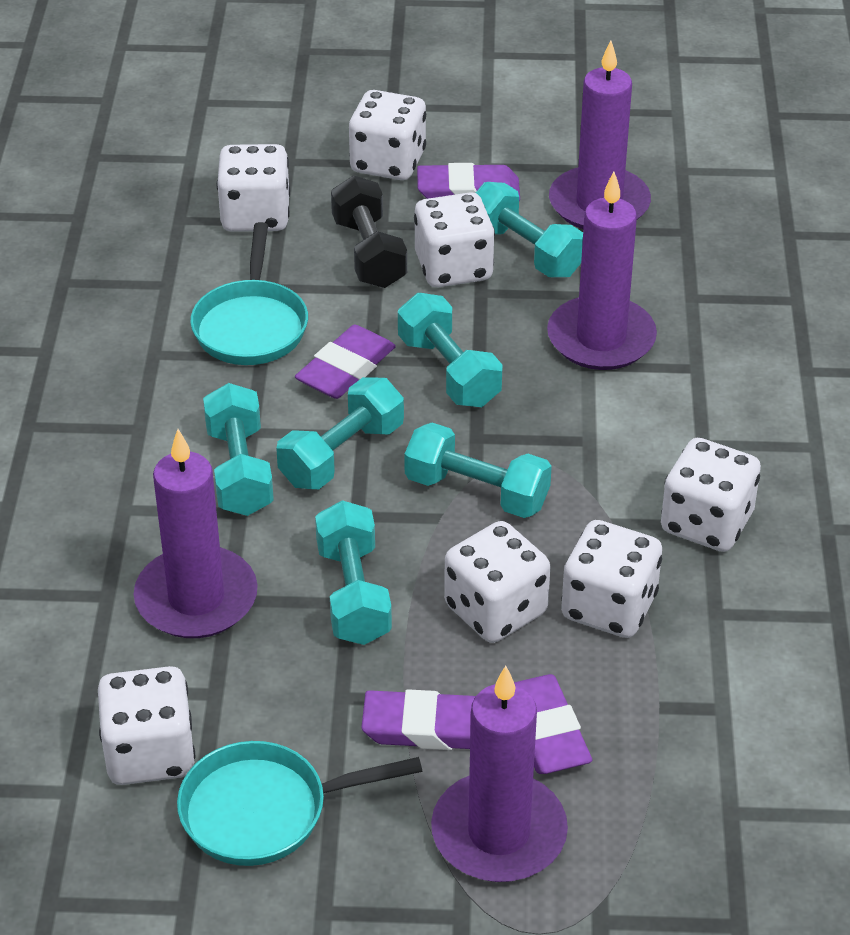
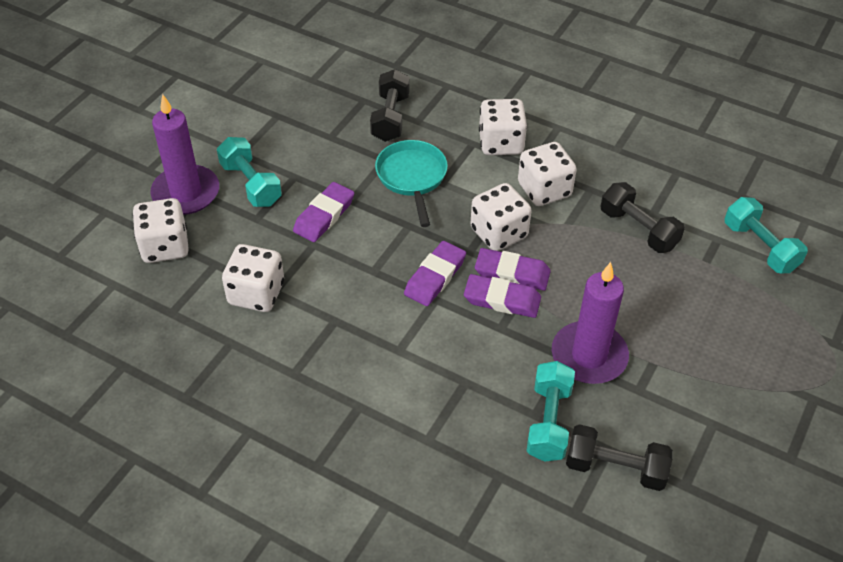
black dumbbell: [331,176,407,288] = 1 -> [370,69,410,142] [566,424,673,491] [600,182,685,253] = 3
purple candle: [134,429,258,638] [431,666,568,882] [547,172,657,370] [549,40,651,229] = 4 -> [151,94,219,215] [552,262,629,384] = 2
turquoise dumbbell: [203,383,274,516] [276,377,404,489] [315,500,392,645] [398,293,503,407] [404,423,552,518] [476,182,583,278] = 6 -> [217,137,282,207] [527,361,575,462] [725,197,808,273] = 3
turquoise pan: [177,741,422,866] [190,222,308,365] = 2 -> [375,140,448,227] = 1
white dice: [98,666,195,785] [217,144,290,232] [349,90,426,180] [414,192,495,287] [444,521,550,643] [561,520,662,638] [661,438,761,552] = 7 -> [132,198,189,263] [222,244,284,312] [470,183,532,251] [479,99,527,155] [518,142,577,206] = 5

